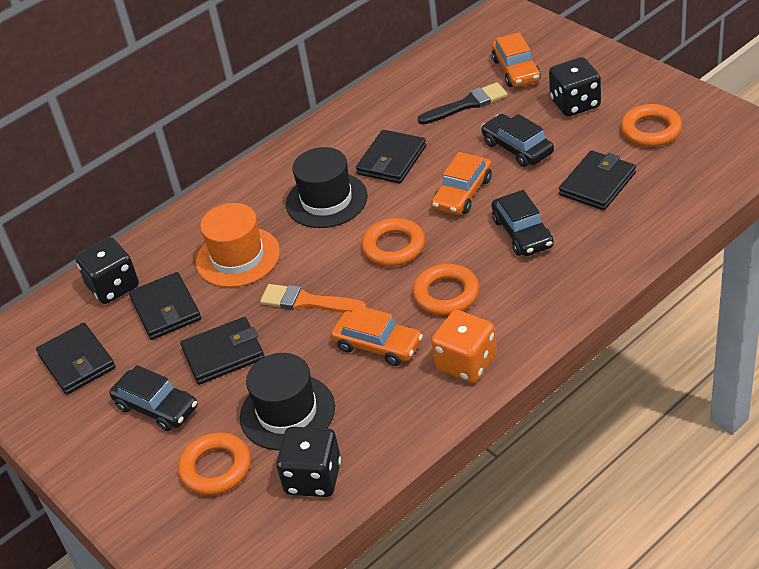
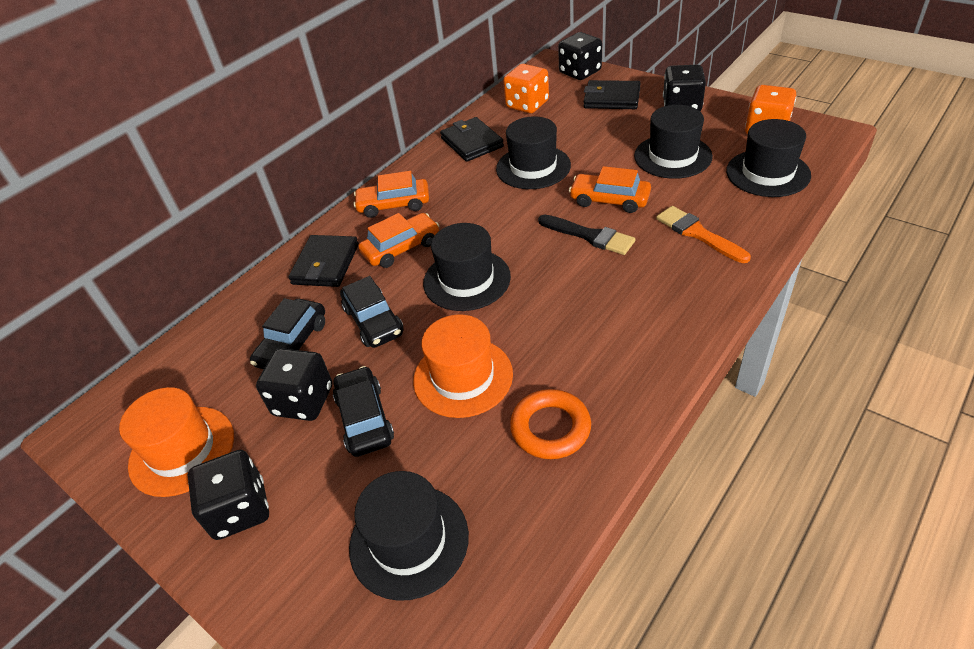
black dice: [75,237,139,304] [276,427,341,497] [549,57,601,117] = 3 -> [188,450,269,540] [256,348,332,421] [558,32,602,80] [663,65,706,111] = 4
black hat: [240,353,335,451] [286,147,368,228] = 2 -> [349,471,469,601] [423,223,511,311] [496,116,571,189] [634,105,713,179] [726,119,811,197] = 5
black wallet: [36,323,116,395] [129,272,201,340] [180,317,265,385] [356,130,426,184] [559,150,636,210] = 5 -> [288,235,359,287] [440,117,504,162] [584,80,641,109] = 3
orange dice: [431,310,497,383] = 1 -> [503,64,549,113] [745,85,796,134] = 2
orange hat: [196,203,280,287] = 1 -> [119,387,234,497] [413,314,513,418] = 2
orange ring: [178,432,251,495] [361,218,425,266] [412,264,479,315] [620,104,682,147] = 4 -> [510,389,591,459] = 1

